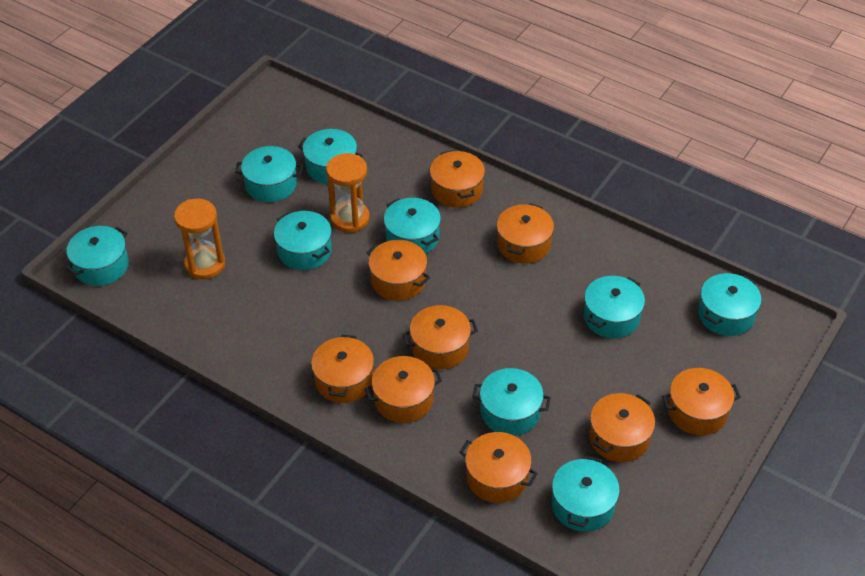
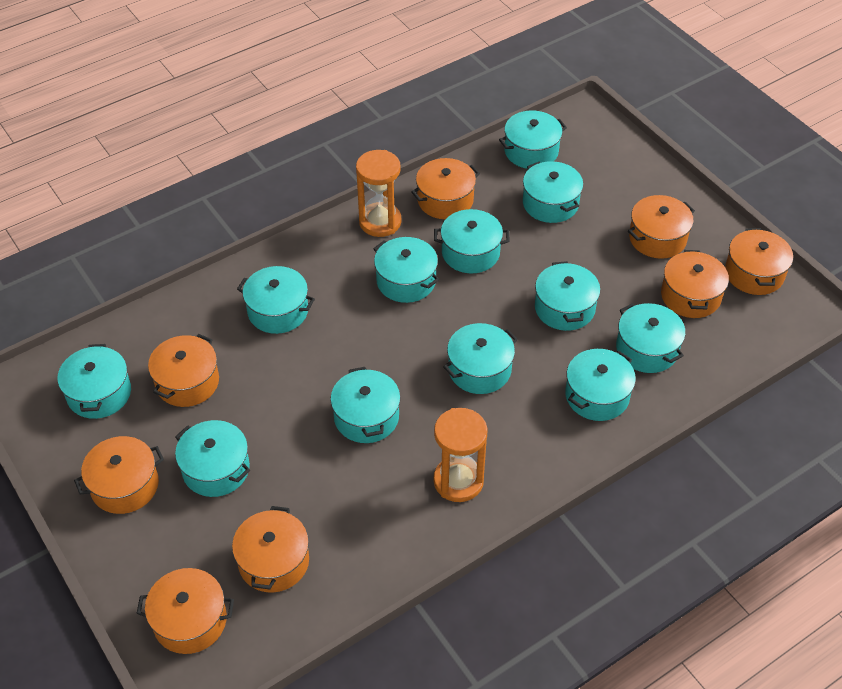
orange pot: [311,335,374,403] [365,356,442,423] [366,240,430,301] [403,305,478,370] [430,150,485,208] [459,432,538,503] [497,203,554,264] [589,393,655,462] [662,368,741,435] = 9 -> [74,436,164,514] [136,568,234,654] [148,334,219,407] [232,506,309,593] [411,158,480,219] [628,195,695,259] [661,250,729,318] [725,228,793,295] = 8
turquoise pot: [66,226,129,286] [235,146,303,202] [274,211,332,270] [298,129,363,184] [384,198,441,254] [472,368,551,436] [552,456,620,532] [584,276,645,338] [698,273,761,336] = 9 -> [58,344,131,419] [175,420,250,497] [237,266,315,334] [330,367,400,443] [373,237,440,303] [434,209,510,273] [443,323,518,394] [499,110,567,169] [523,161,583,223] [535,261,600,331] [565,349,636,421] [616,303,686,373] = 12

